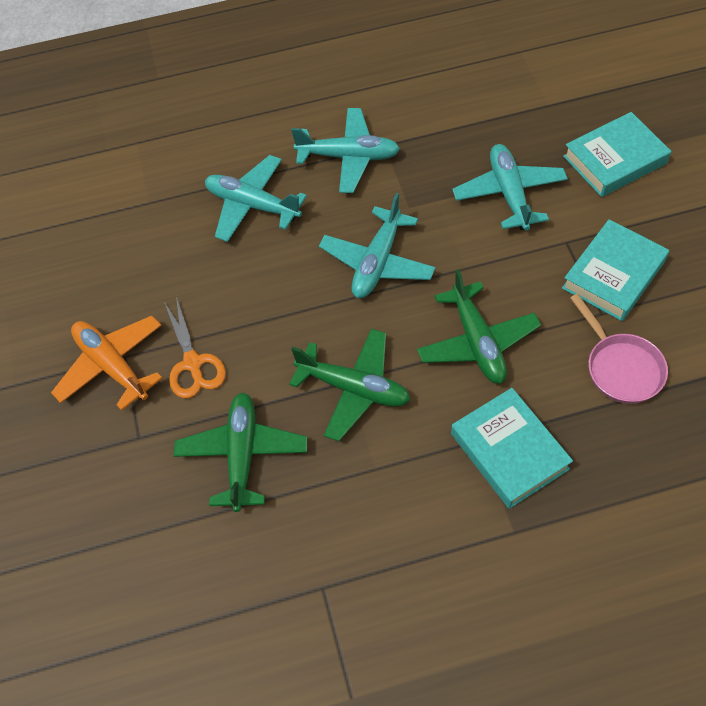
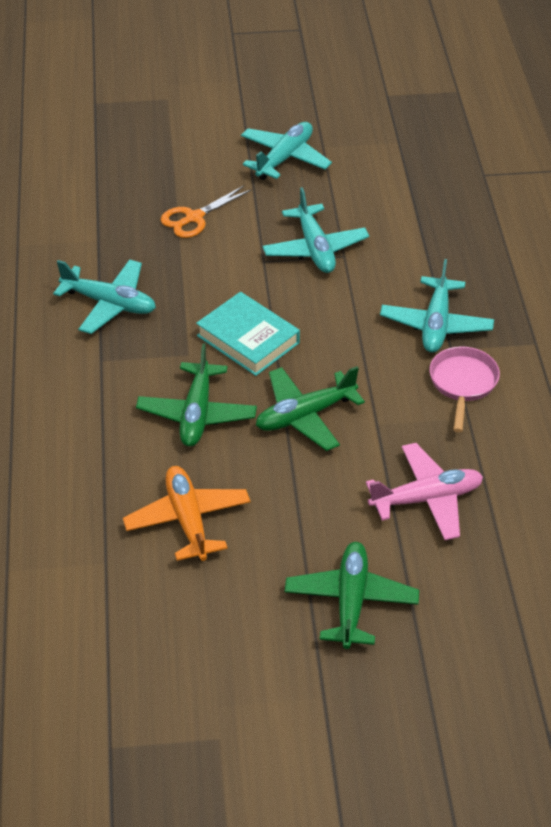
pink plane: none = 0 -> [366,443,483,540] = 1
turquoise book: [451,388,573,509] [562,219,669,321] [563,112,671,197] = 3 -> [196,292,300,376] = 1

